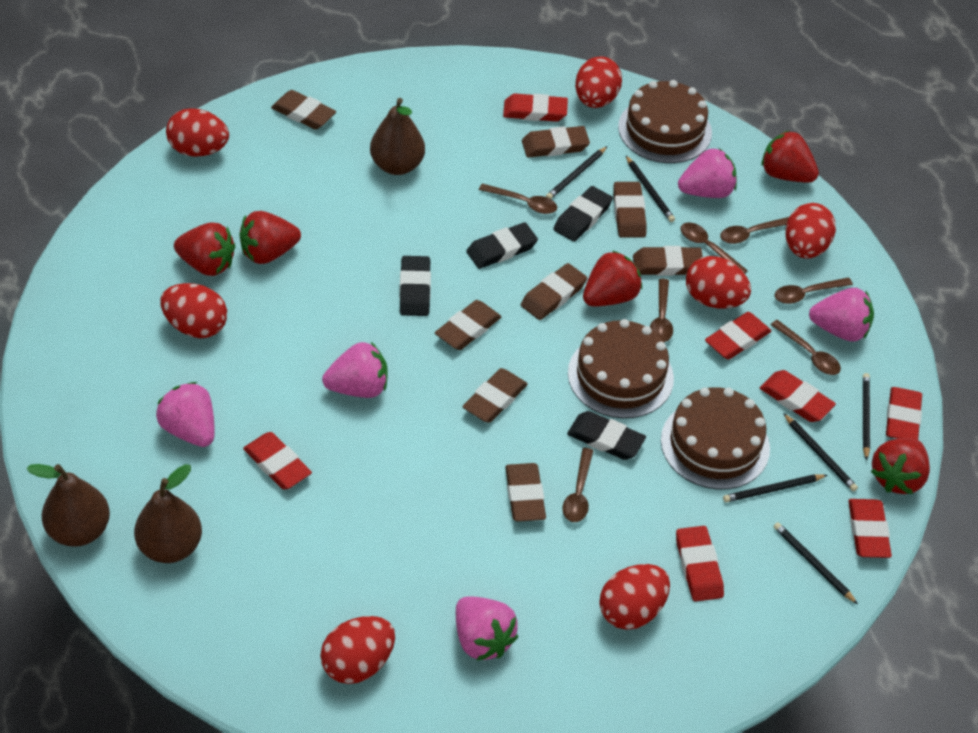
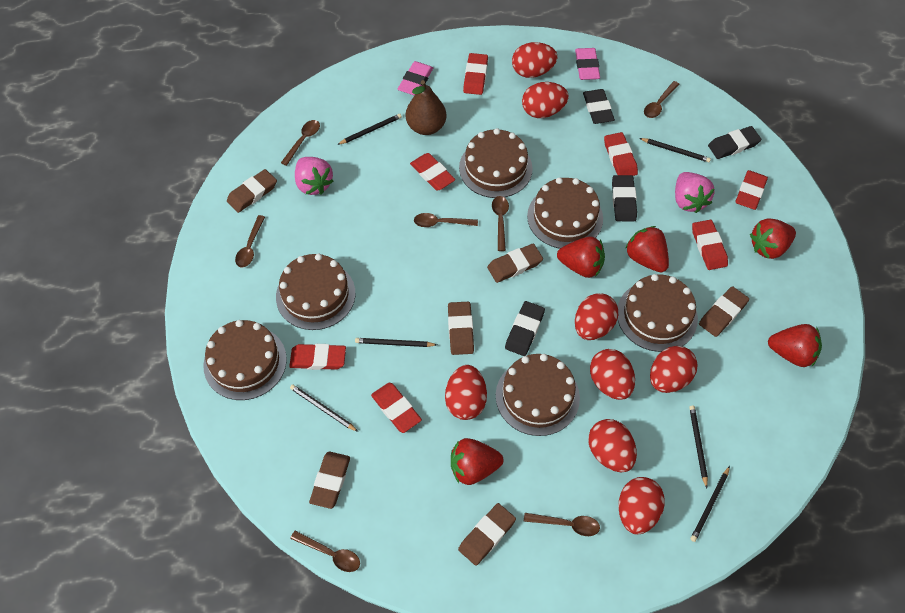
brown cake: [568,319,674,418] [618,80,712,163] [661,387,770,489] = 3 -> [203,320,287,400] [276,253,355,330] [459,128,533,198] [496,354,580,436] [527,177,603,248] [618,274,698,352] = 6
brown eraser: [271,90,336,130] [435,300,502,350] [462,368,528,423] [505,463,546,522] [521,263,587,320] [522,126,590,158] [613,182,647,237] [633,246,703,276] = 8 -> [227,169,277,213] [309,451,350,509] [448,302,474,355] [458,503,516,566] [487,244,543,283] [699,286,749,337] = 6
brown pear: [26,464,110,547] [134,464,202,563] [370,98,425,175] = 3 -> [406,80,446,135] = 1
pink eraser: none = 0 -> [398,61,433,96] [575,48,600,80] = 2
pink strawberry: [156,382,215,447] [322,342,388,398] [456,596,519,661] [678,148,737,198] [809,288,874,342] = 5 -> [295,157,333,195] [675,172,714,213] = 2
red egg: [160,283,227,338] [166,108,229,157] [320,616,395,684] [575,56,622,108] [599,564,670,630] [686,256,751,308] [785,203,836,259] = 7 -> [445,365,487,420] [512,42,557,78] [522,82,569,118] [575,293,618,340] [588,419,637,472] [590,349,635,400] [618,477,665,534] [650,346,698,393] = 8

